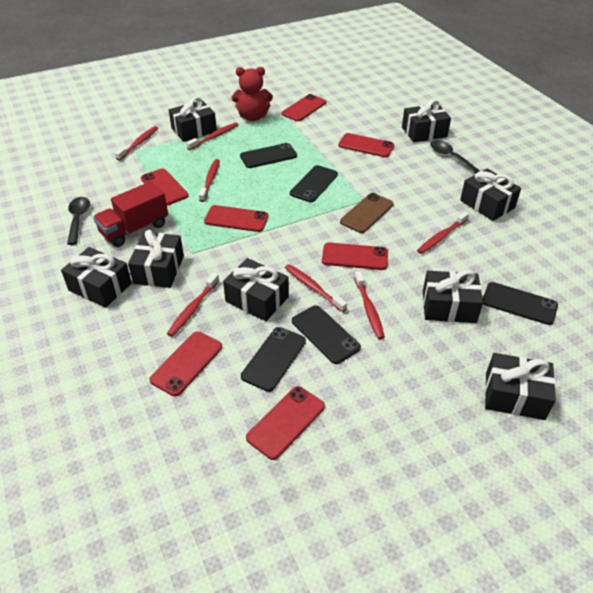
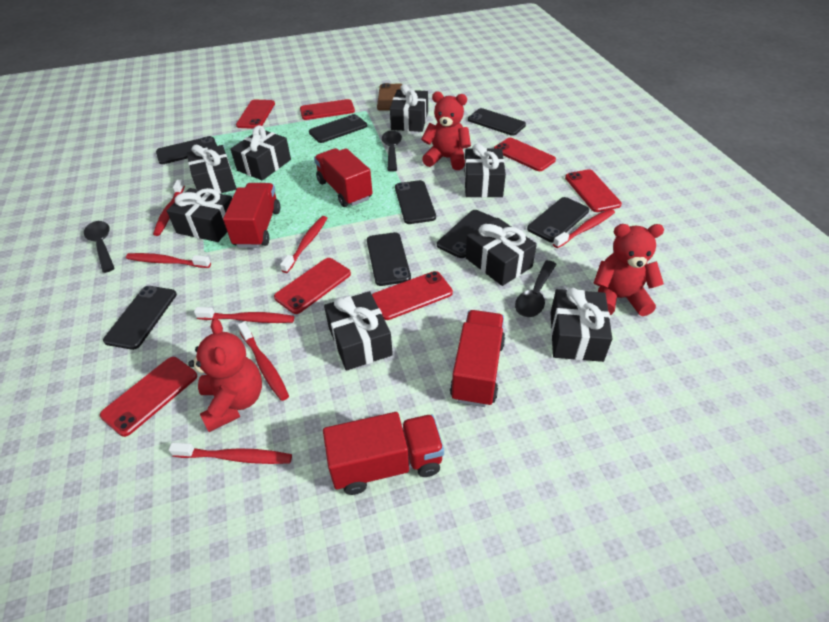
black phone: [240,143,297,168] [241,327,306,392] [290,165,338,202] [292,305,361,364] [483,282,558,325] = 5 -> [103,286,177,350] [156,136,217,164] [309,114,367,143] [367,232,411,286] [395,180,436,224] [437,210,496,258] [468,108,526,136] [527,197,589,242] = 8
black spoon: [67,197,90,245] [430,140,480,174] = 2 -> [84,221,115,273] [382,130,402,172] [515,260,556,317] = 3
red teddy bear: [232,67,273,121] = 1 -> [188,319,262,432] [421,91,471,170] [594,224,664,316] = 3
red truck: [93,181,168,247] = 1 -> [223,183,280,248] [314,148,373,207] [323,412,444,495] [450,310,505,407] = 4

